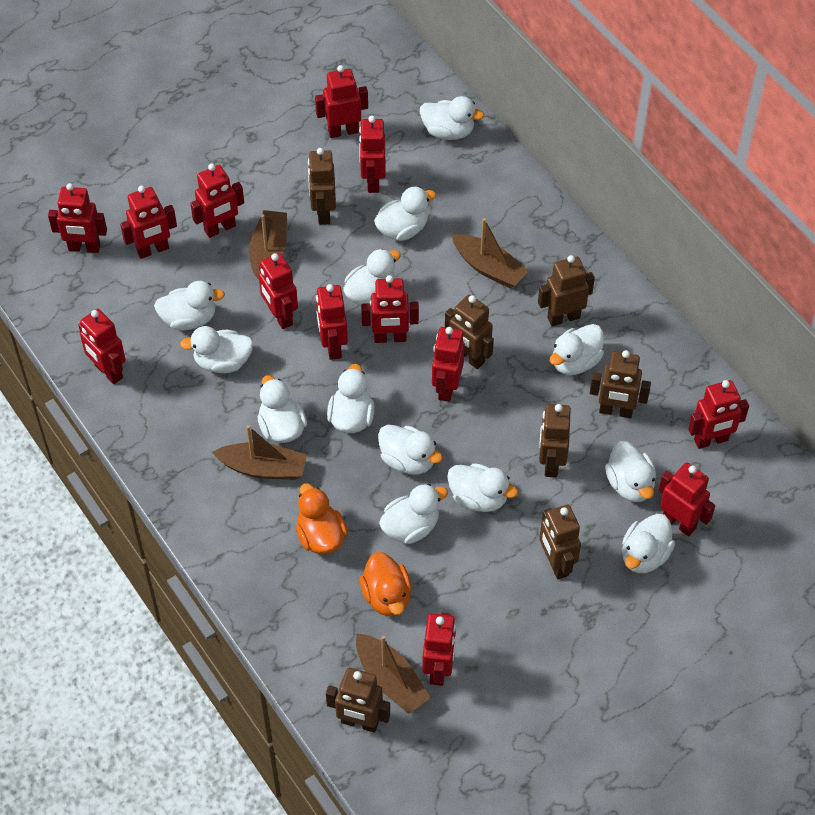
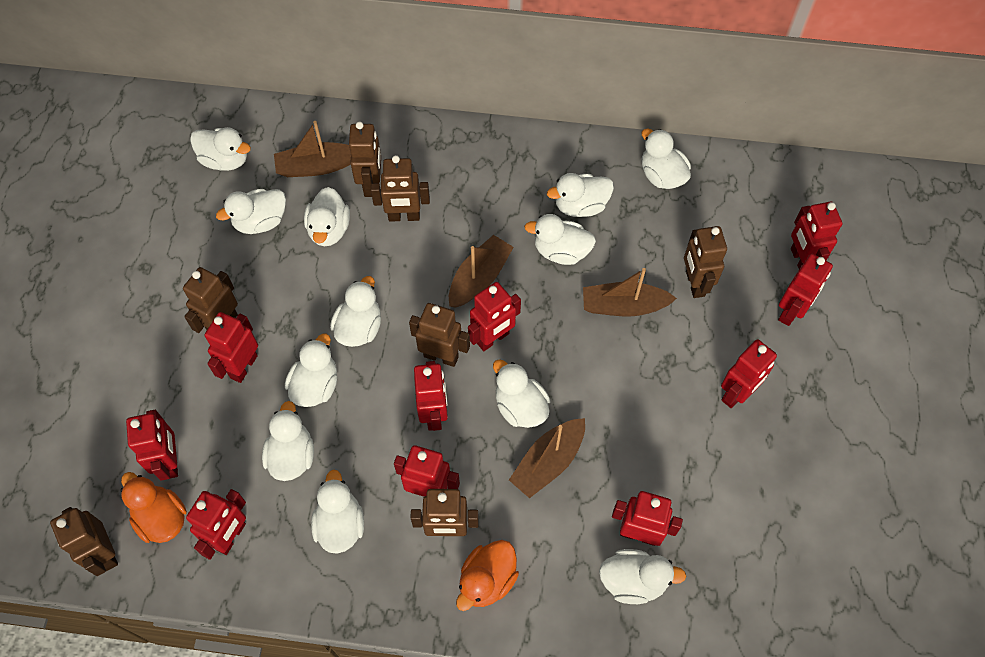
red robot: [48,183,107,253] [79,309,126,384] [120,186,177,259] [190,164,244,238] [259,253,298,329] [315,65,368,138] [316,284,348,360] [359,116,386,193] [361,275,419,343] [422,613,456,686] [432,327,465,402] [659,463,715,536] [688,380,749,449] = 13 -> [126,410,178,481] [186,489,246,560] [205,312,258,383] [394,445,460,497] [414,361,448,431] [468,282,521,351] [612,491,683,546] [721,339,777,408] [778,254,833,326] [791,202,842,269] = 10
white duck: [154,281,225,331] [180,326,253,373] [257,375,307,443] [327,364,375,433] [344,249,401,306] [374,187,436,241] [378,425,443,475] [379,484,448,544] [420,96,484,140] [447,463,518,512] [550,324,604,375] [605,441,656,502] [622,514,675,573] = 13 -> [190,127,251,171] [216,189,286,234] [262,401,314,481] [285,334,337,407] [304,187,350,246] [311,469,364,554] [330,276,381,347] [493,359,550,428] [524,214,596,265] [547,173,614,217] [599,549,686,604] [642,128,691,189] = 12

